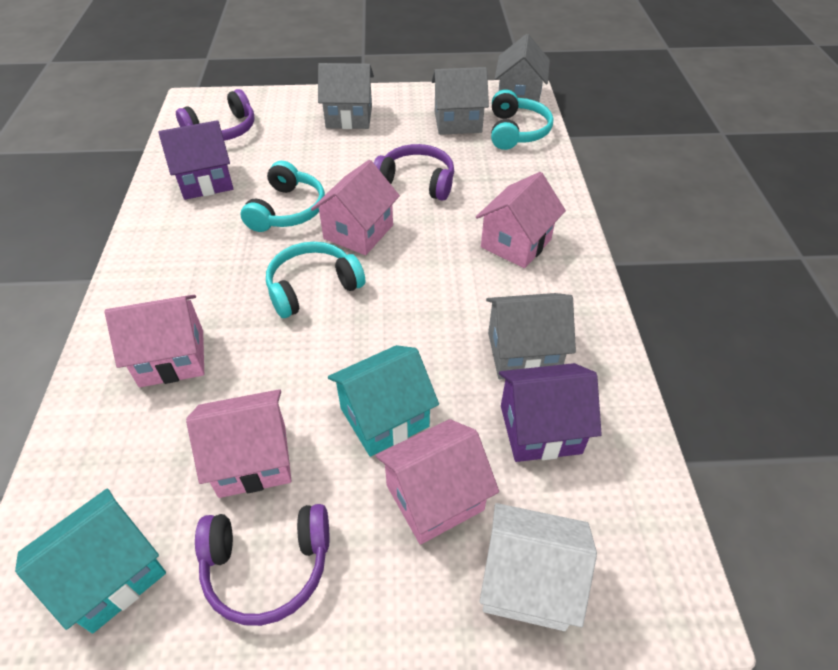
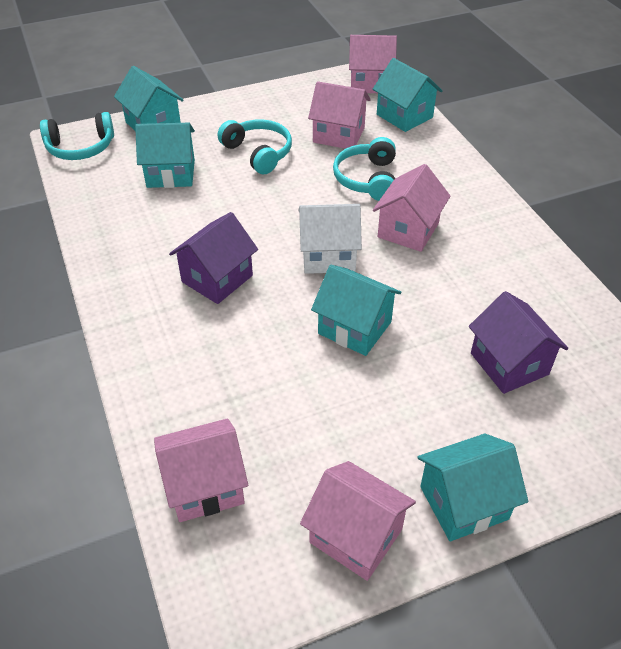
grey house: [318,63,374,129] [432,67,489,135] [486,293,576,379] [495,34,550,102] = 4 -> none = 0
purple headphones: [176,89,255,141] [195,504,329,626] [374,144,454,201] = 3 -> none = 0
turquoise house: [15,489,166,634] [328,345,439,457] = 2 -> [114,66,184,130] [135,123,195,188] [311,265,401,356] [373,58,443,132] [417,434,528,541] = 5

